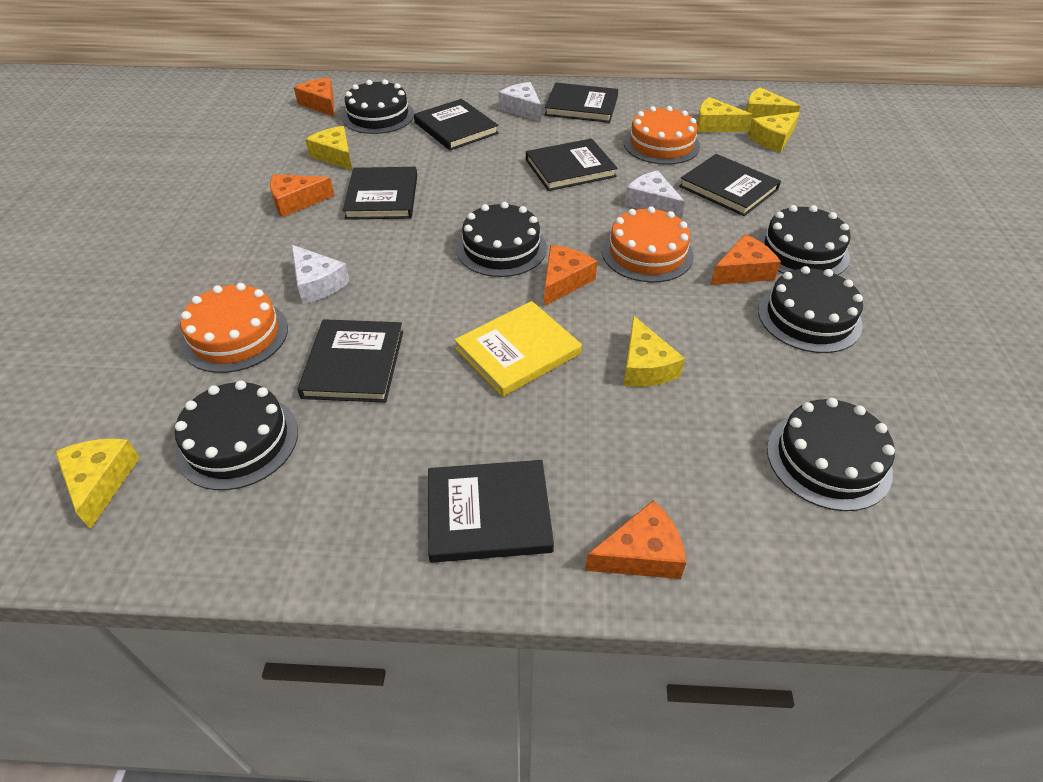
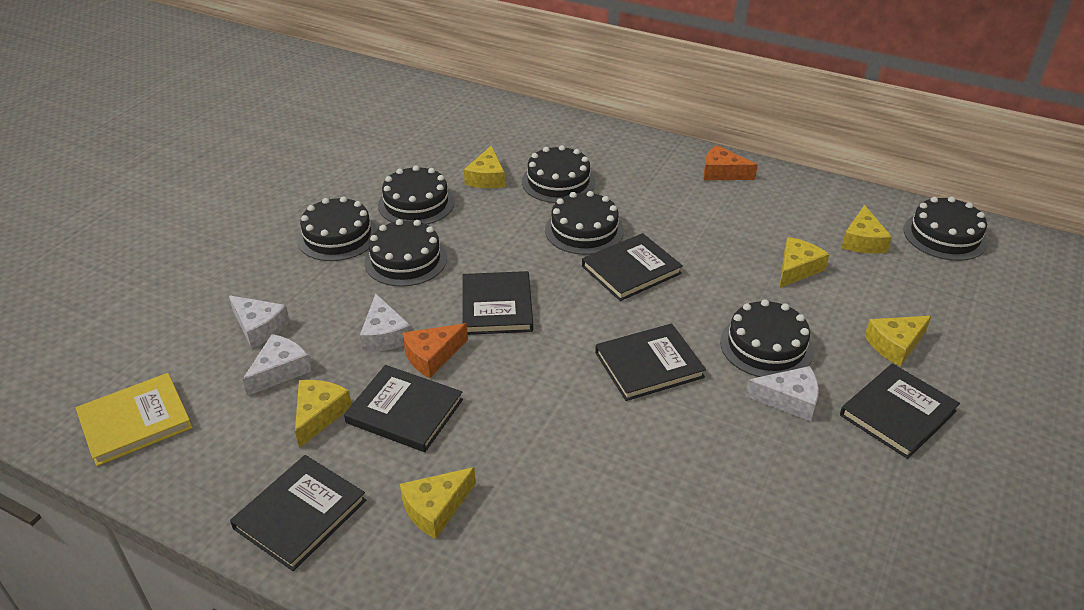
black book: [298,319,403,403] [343,167,417,220] [414,99,498,150] [428,460,554,563] [526,138,618,191] [545,83,618,123] [679,154,781,216] = 7 -> [230,455,366,571] [344,365,463,452] [462,271,533,335] [582,233,683,301] [595,324,706,401] [840,364,960,459] = 6
black cake: [175,380,298,490] [342,79,414,134] [456,202,547,277] [757,205,851,275] [758,266,863,353] [767,398,895,511] = 6 -> [297,196,377,261] [364,219,447,287] [378,165,455,224] [522,145,596,203] [545,191,624,255] [720,299,813,377] [903,197,988,261] = 7
orange cake: [180,283,288,373] [602,206,694,283] [624,106,700,165] = 3 -> none = 0
orange cheese: [270,174,334,217] [294,77,334,117] [544,245,597,306] [585,500,686,579] [710,234,781,285] = 5 -> [402,323,468,378] [703,145,758,180] = 2
white cheese: [292,245,350,304] [498,82,541,122] [625,171,685,220] = 3 -> [229,295,290,348] [242,334,311,396] [360,294,411,352] [745,366,819,421] = 4

